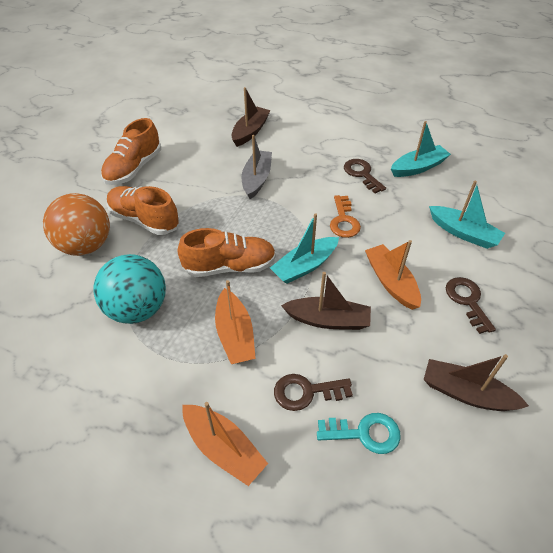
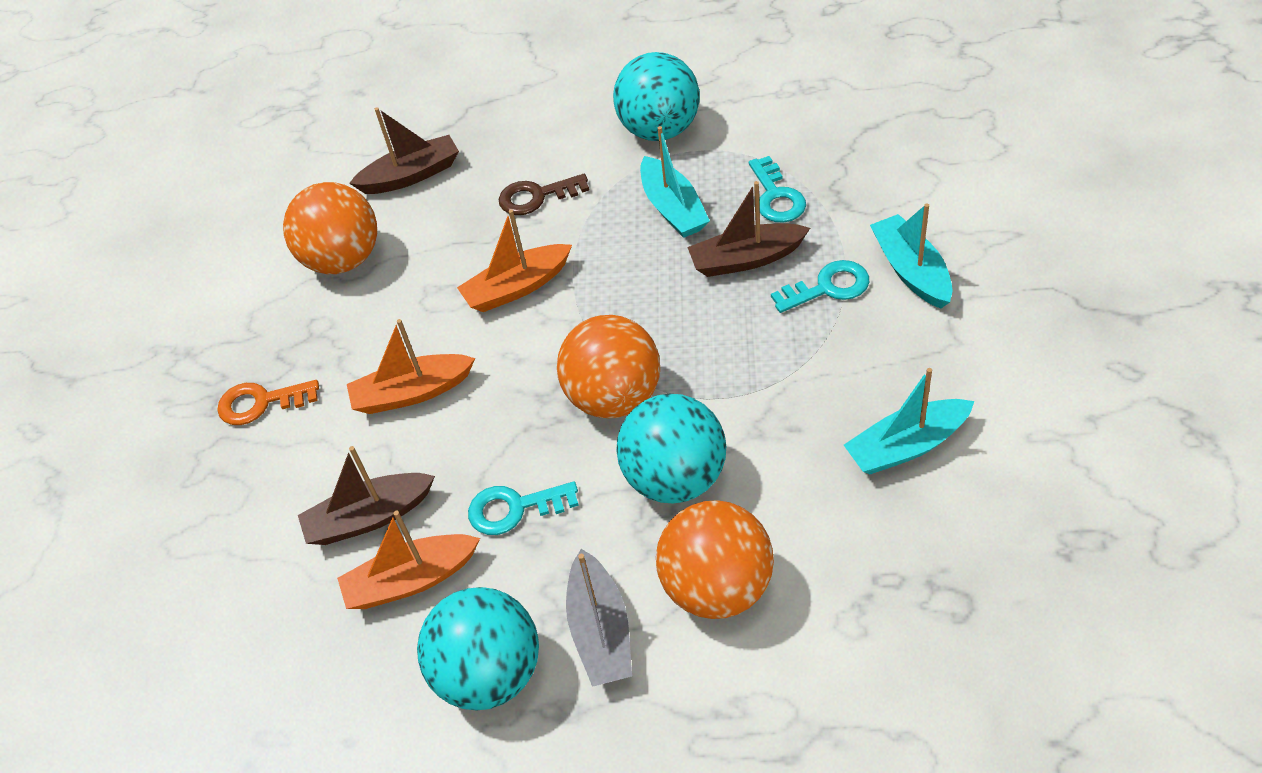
brown key: [274,374,353,411] [344,159,386,193] [446,277,496,334] = 3 -> [499,174,589,215] = 1
orange ball: [43,193,110,256] = 1 -> [283,182,377,274] [557,315,660,419] [656,500,774,619] = 3
orange shoe: [101,118,161,185] [107,186,179,235] [178,228,276,277] = 3 -> none = 0
turquoise ball: [93,254,166,324] = 1 -> [417,587,539,711] [613,52,700,141] [616,394,726,504] = 3
turquoise key: [317,413,400,454] = 1 -> [468,482,579,535] [749,156,806,223] [771,260,869,313] = 3

